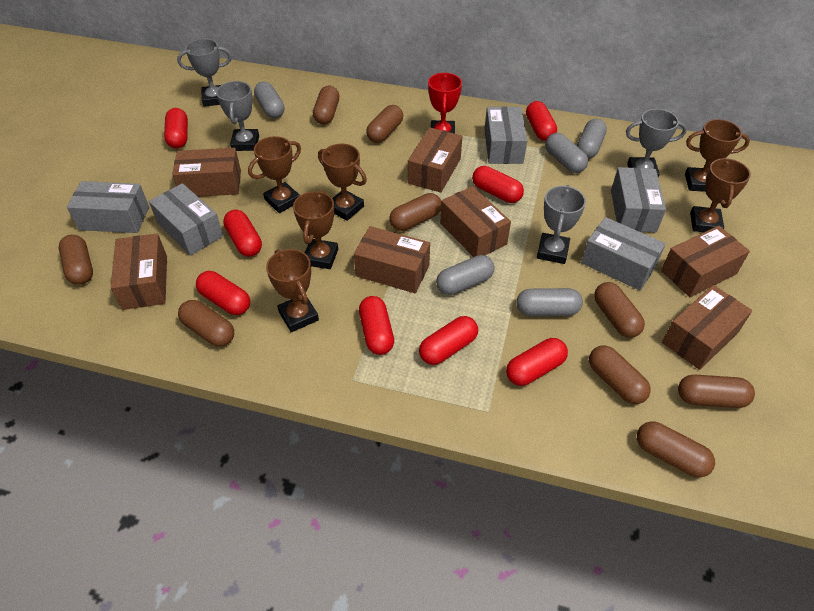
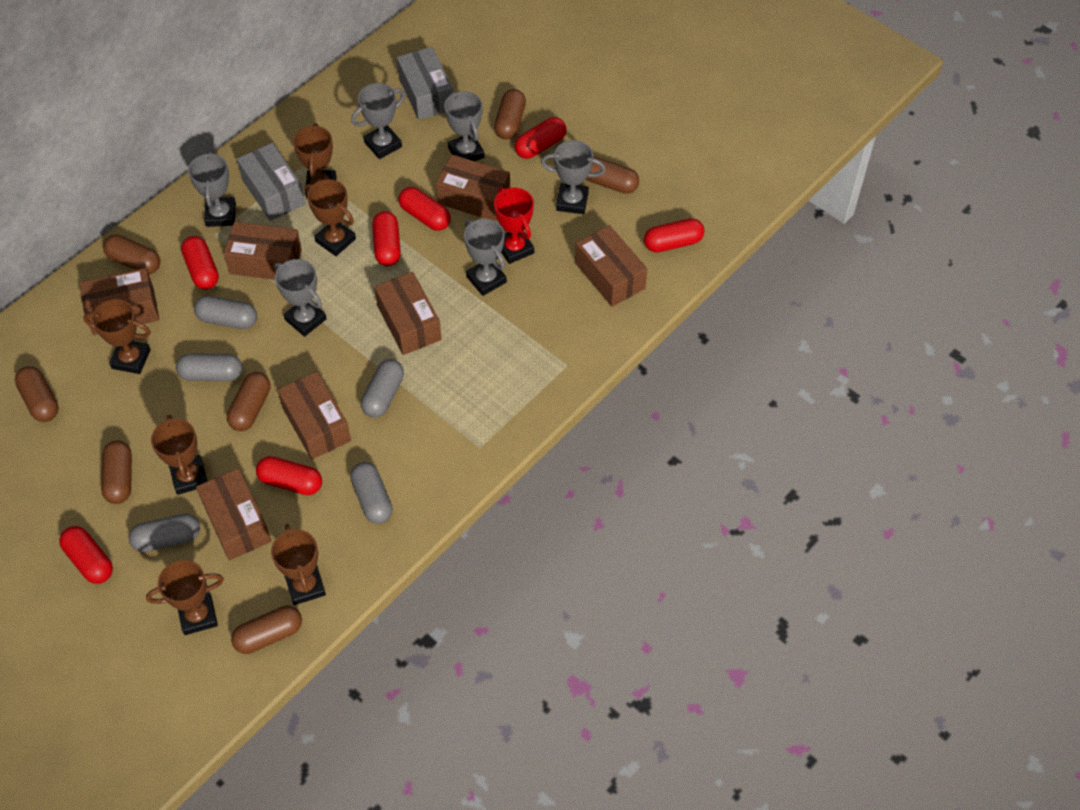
brown capsule: [59,235,93,285] [178,300,234,347] [313,86,339,125] [366,105,403,143] [389,193,441,231] [589,345,651,404] [594,282,645,338] [637,421,715,478] [678,375,755,408] = 9 -> [15,366,59,422] [101,440,132,504] [103,235,160,274] [227,372,270,431] [231,606,302,654] [494,89,526,139] [586,157,639,194] = 7
grey box: [67,181,149,233] [149,183,223,256] [484,106,528,164] [581,217,666,291] [611,167,666,232] = 5 -> [237,143,305,221] [397,47,453,120] = 2
grey trophy: [177,39,232,107] [216,81,259,151] [537,185,586,264] [626,109,687,177] = 4 -> [188,151,236,227] [274,259,327,337] [351,83,405,159] [444,91,485,161] [464,219,507,296] [541,140,606,214] = 6
red capsule: [164,108,188,148] [196,271,250,315] [223,210,262,257] [359,296,394,355] [419,316,478,365] [472,166,524,203] [506,338,568,386] [526,101,557,141] = 8 -> [59,526,113,584] [181,236,219,290] [256,456,322,495] [372,211,401,266] [398,187,451,231] [514,117,567,159] [644,218,704,252] = 7

